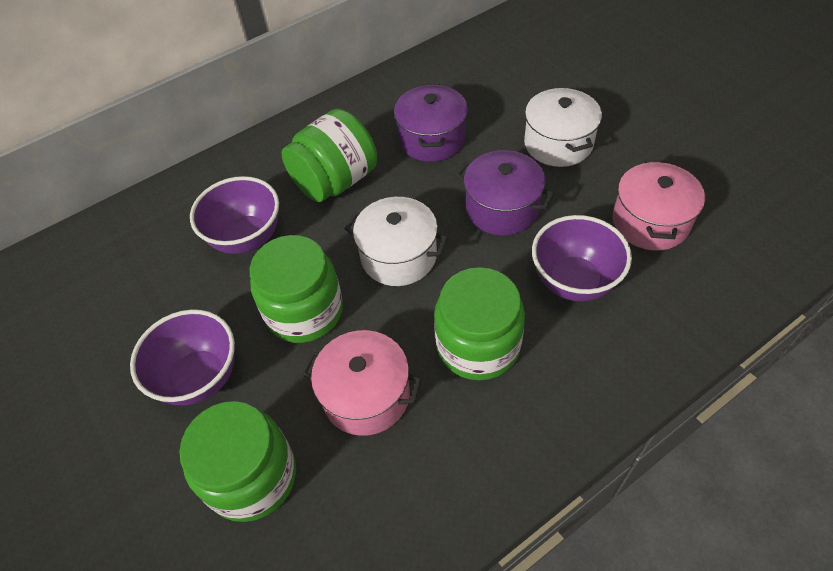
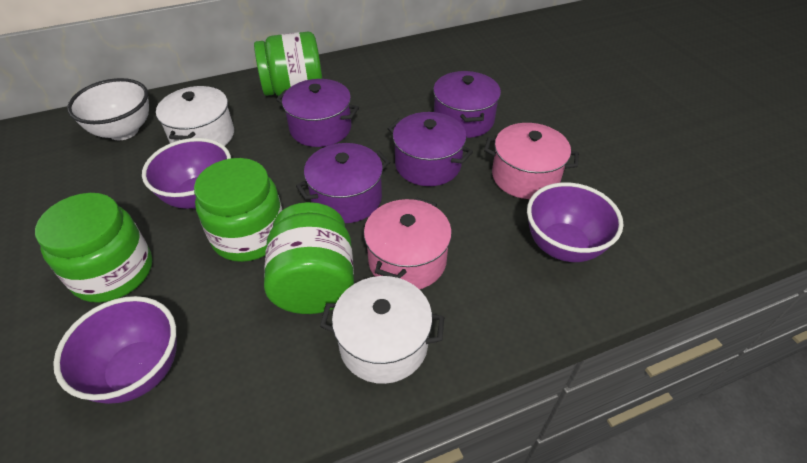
purple pot: [394,84,468,162] [455,150,555,236] = 2 -> [276,79,359,147] [296,143,390,223] [387,112,473,186] [433,71,501,138] = 4
white bowl: none = 0 -> [67,78,149,140] = 1

